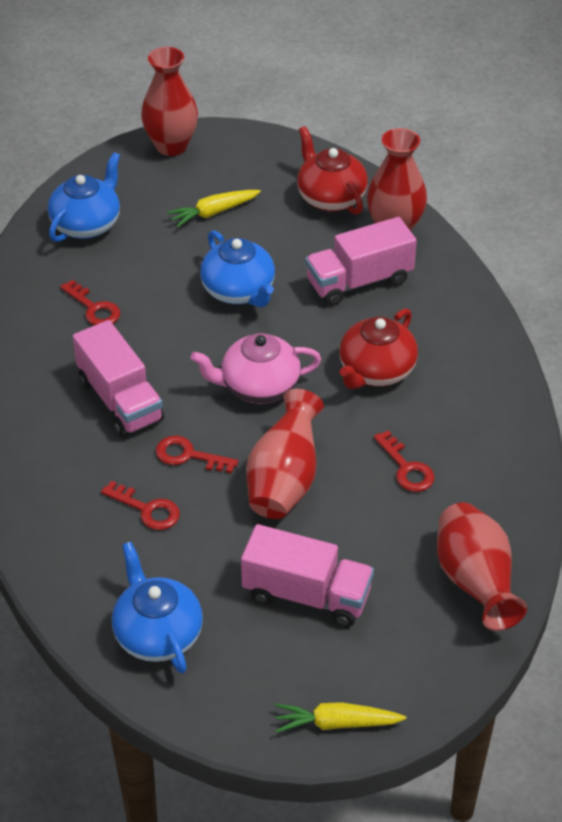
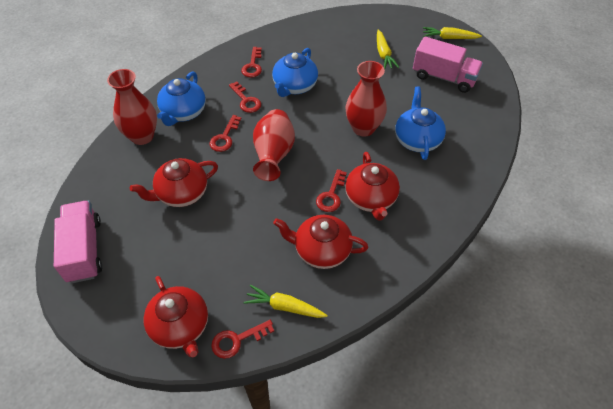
pink teapot: [191,333,321,404] = 1 -> none = 0
pink truck: [73,320,164,437] [241,524,374,627] [305,217,417,306] = 3 -> [54,200,102,283] [413,36,483,93] = 2
red key: [60,280,120,325] [101,481,180,530] [156,436,238,474] [374,430,434,492] = 4 -> [210,115,242,152] [211,320,274,359] [229,82,261,113] [241,47,262,78] [316,169,347,212] = 5
red teapot: [297,126,368,215] [339,308,418,389] = 2 -> [130,158,218,207] [144,276,208,357] [273,215,368,269] [345,152,400,221] = 4
red vase: [141,47,198,156] [246,389,324,519] [367,128,427,232] [437,503,527,631] = 4 -> [107,69,157,145] [253,109,295,181] [346,61,387,137] = 3
yellow carrot: [167,190,261,228] [275,702,406,733] = 2 -> [244,285,328,318] [377,30,399,69] [423,27,482,39] = 3

